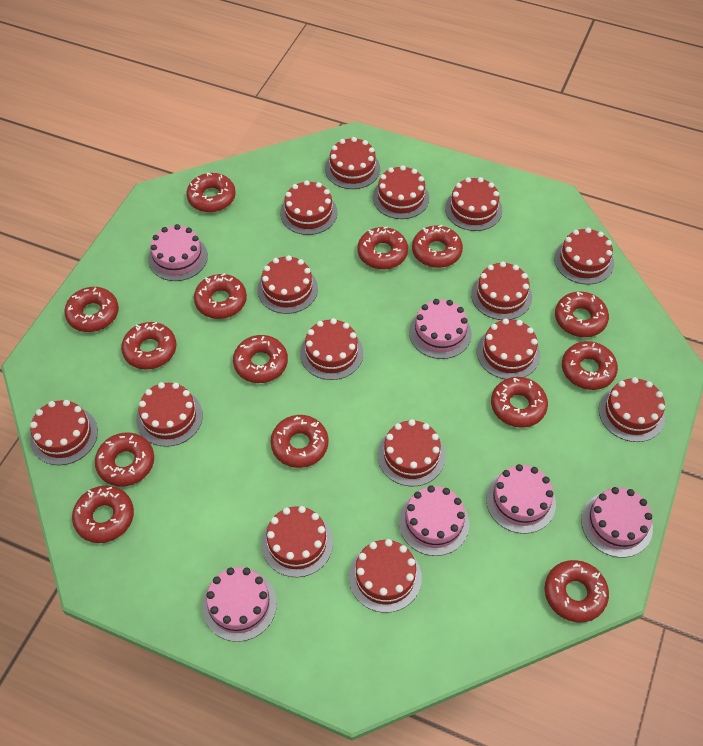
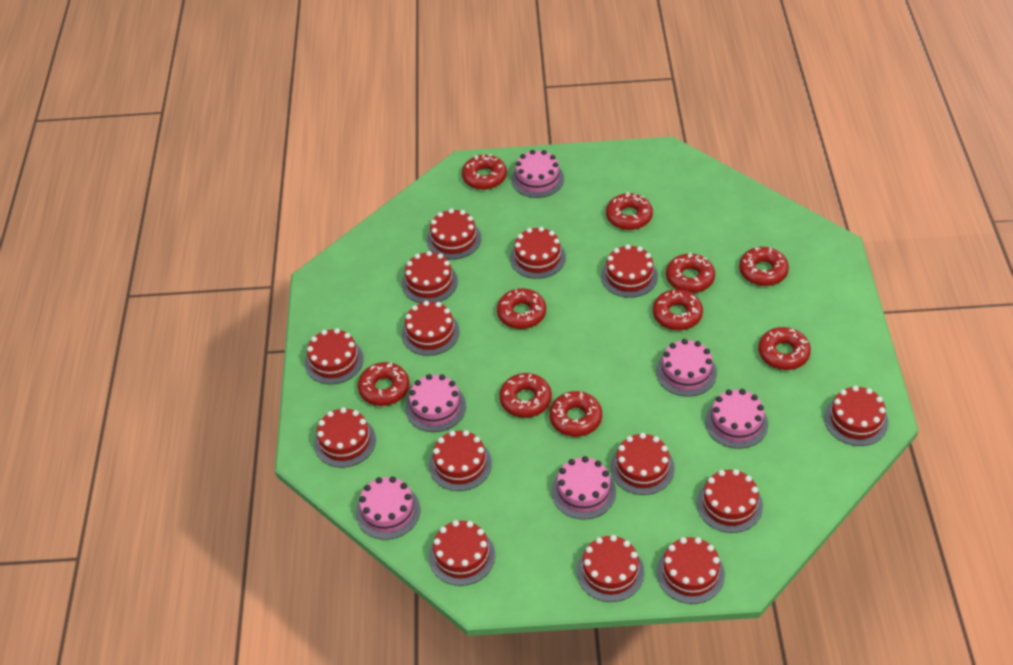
red cake: [30,400,98,465] [136,382,203,447] [257,255,318,314] [262,506,333,577] [280,180,338,235] [300,318,363,380] [325,137,380,189] [349,539,422,613] [373,165,429,219] [378,419,445,486] [445,177,502,231] [471,261,532,320] [477,318,540,379] [554,228,614,284] [599,377,666,442] = 15 -> [305,328,364,384] [314,407,376,468] [401,301,460,356] [402,251,458,303] [427,209,481,259] [429,430,492,491] [429,520,495,586] [510,227,566,279] [577,535,644,602] [601,244,658,298] [610,433,675,495] [656,537,725,604] [697,469,763,533] [824,386,888,446] = 14
red donut: [64,287,119,332] [72,486,134,543] [95,432,154,487] [121,322,176,370] [186,173,236,212] [194,273,247,319] [233,335,288,383] [271,415,328,468] [357,227,408,269] [412,225,463,268] [491,377,548,428] [544,560,609,623] [555,292,609,337] [562,341,618,390] = 14 -> [358,362,409,406] [462,154,507,190] [497,288,546,329] [499,373,552,418] [549,391,602,437] [606,192,653,230] [653,289,703,330] [666,252,715,293] [739,247,789,286] [758,327,811,370] = 10

